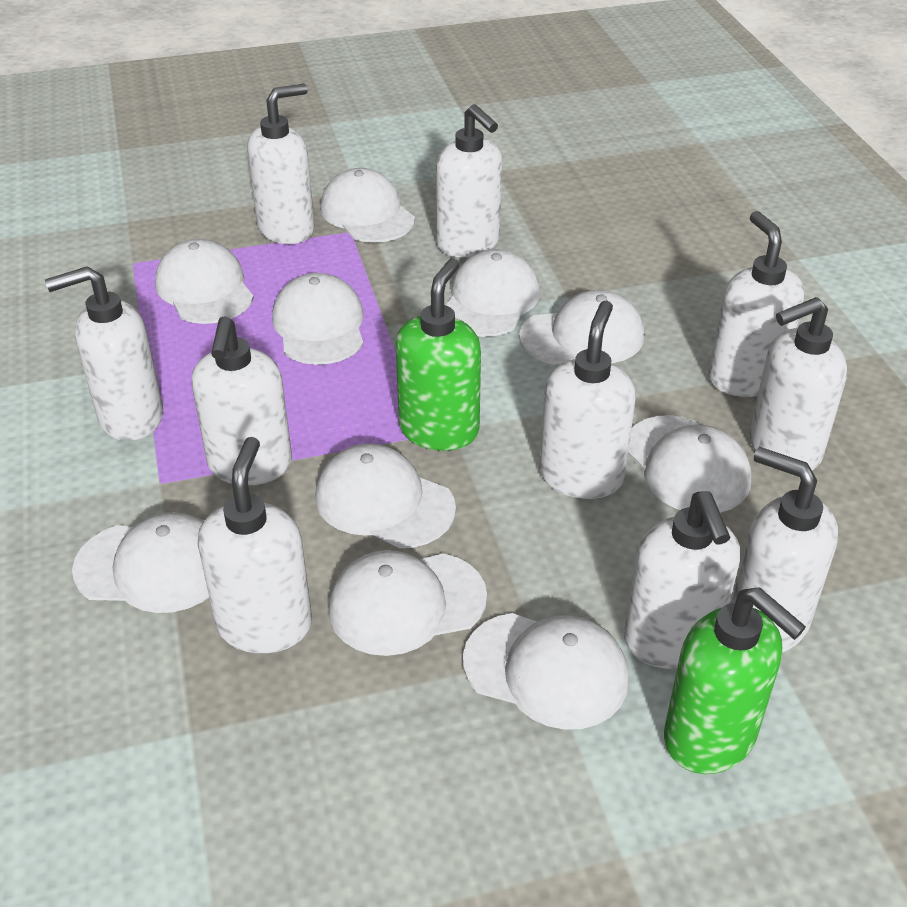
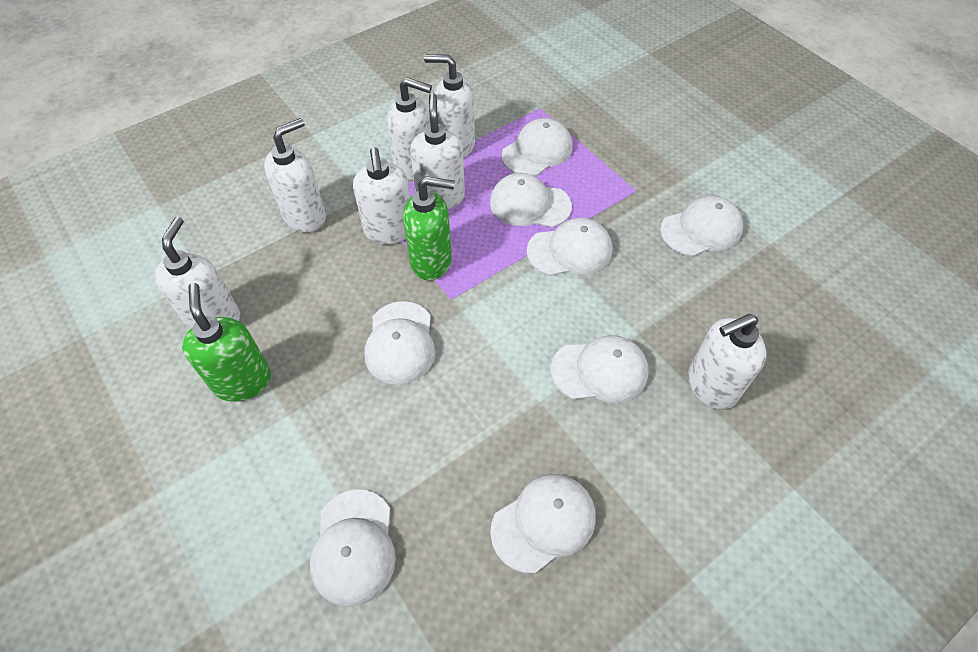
white cap: [72,512,209,613] [155,239,254,324] [272,273,363,365] [316,443,456,549] [320,168,415,243] [328,550,487,656] [446,249,540,337] [463,613,629,730] [519,290,644,365] [628,415,751,513] = 10 -> [310,489,396,607] [364,301,435,385] [490,173,572,228] [490,474,596,574] [502,118,573,176] [527,218,613,276] [551,335,649,403] [660,196,743,256] = 8
white soap dispenser: [45,266,163,441] [191,316,292,485] [198,437,312,653] [247,84,315,244] [436,104,502,257] [539,301,636,499] [624,491,740,669] [708,211,804,397] [731,447,838,652] [749,297,847,470] = 10 -> [155,217,241,330] [264,118,326,232] [353,147,410,245] [387,77,432,182] [410,93,465,209] [424,54,475,158] [688,314,767,409] = 7

